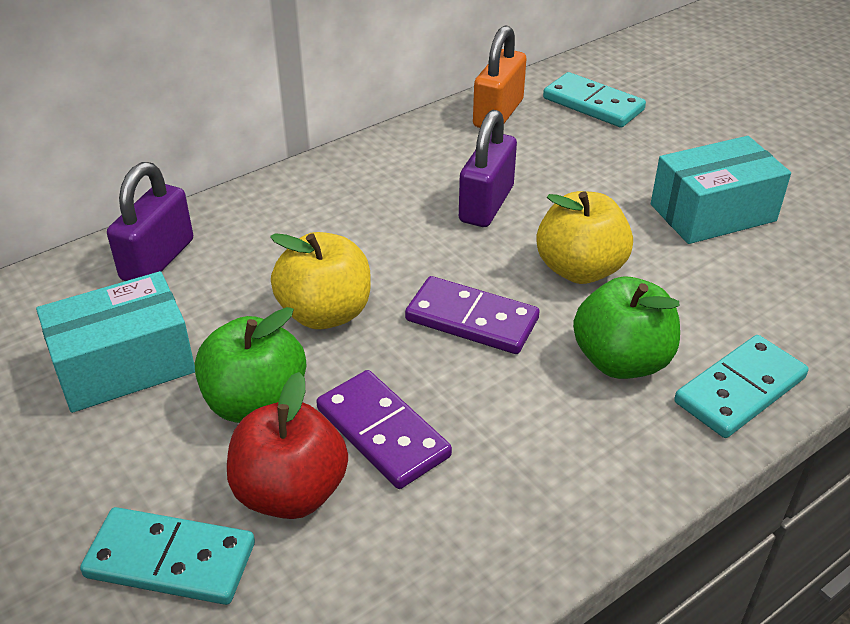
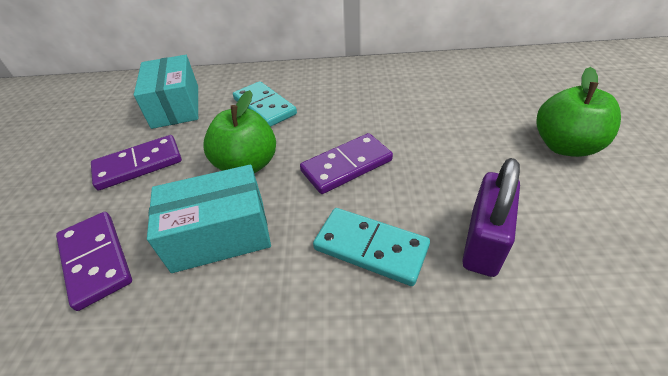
orange padlock: [473,25,527,128] = 1 -> none = 0
purple domino: [316,370,452,489] [405,276,539,354] = 2 -> [56,212,132,311] [91,135,182,190] [300,133,393,194] = 3
purple padlock: [107,162,193,281] [459,110,517,227] = 2 -> [462,158,520,277] = 1
red apple: [227,372,348,519] = 1 -> none = 0
turquoise domino: [80,507,255,605] [543,72,646,128] [674,335,808,438] = 3 -> [233,81,297,127] [313,208,430,286] = 2
yellow apple: [270,232,371,329] [536,191,633,284] = 2 -> none = 0

